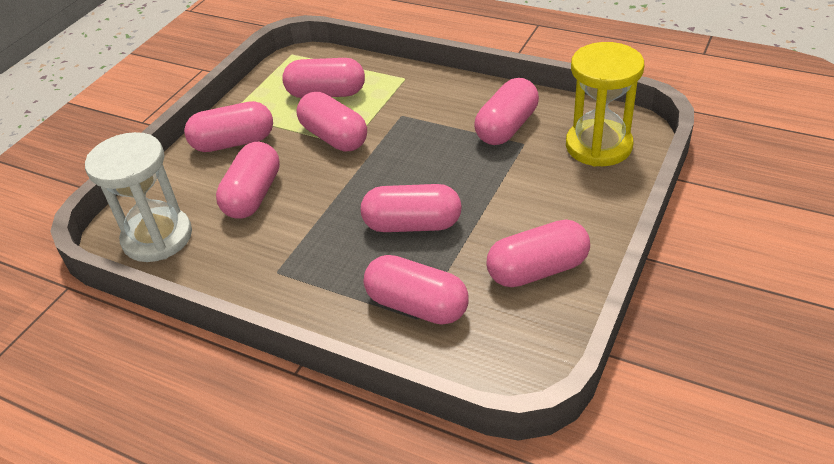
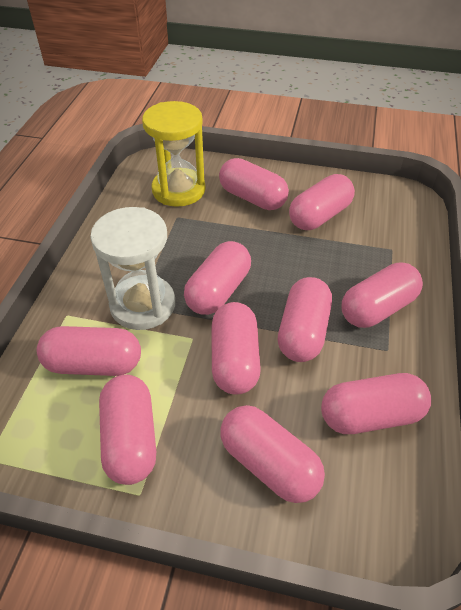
pink capsule: [184,101,273,152] [216,142,280,219] [282,58,365,98] [296,92,367,152] [361,184,462,232] [364,255,469,325] [474,78,539,145] [486,220,590,287] = 8 -> [37,326,141,376] [99,375,156,485] [184,241,251,315] [212,302,261,395] [219,158,289,210] [220,405,325,503] [278,277,332,362] [289,174,355,230] [321,373,431,434] [341,262,423,328] = 10

